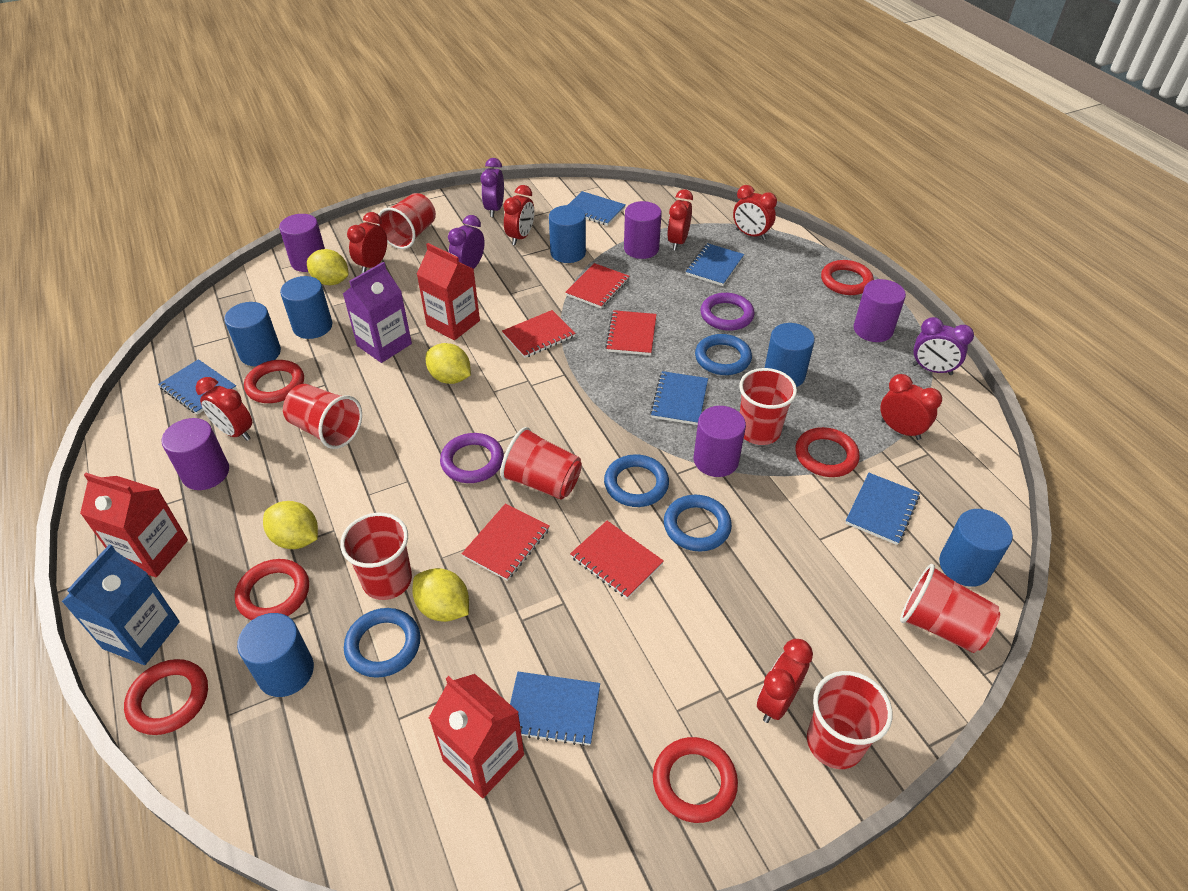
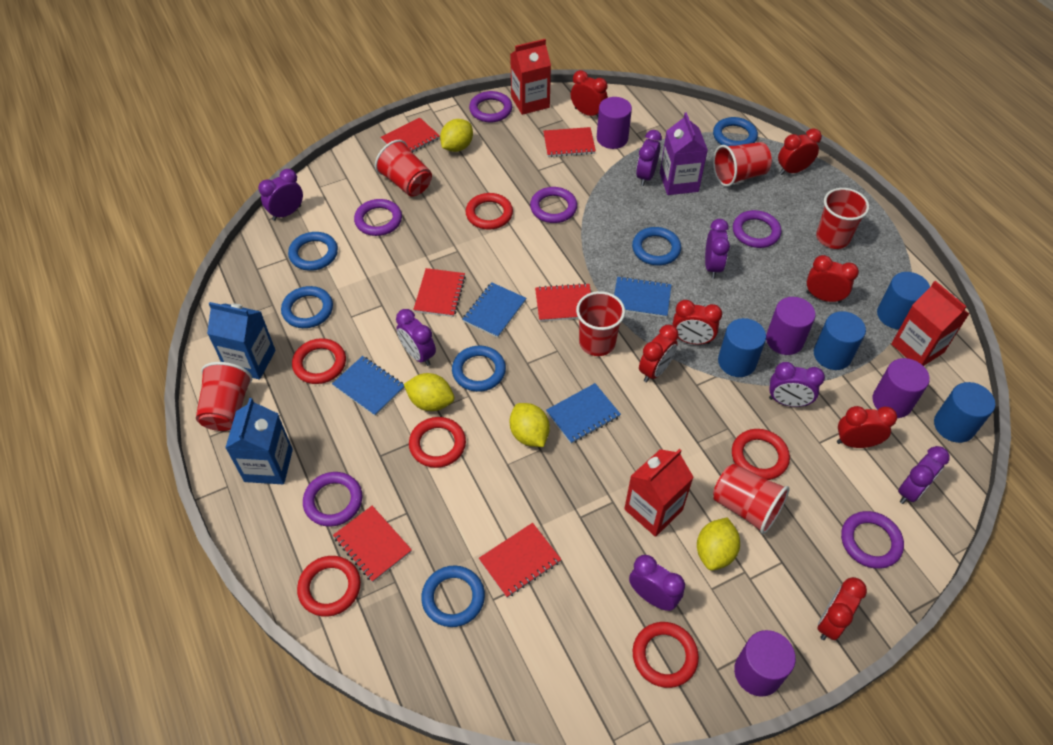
blue carton: [62,544,180,665] = 1 -> [207,302,276,379] [225,398,293,484] = 2
blue cylinder: [224,302,281,366] [237,613,314,697] [280,276,332,339] [549,205,586,263] [765,323,815,387] [939,509,1013,587] = 6 -> [718,318,766,377] [814,311,866,370] [877,272,930,329] [934,382,995,443] = 4
blue notebook: [158,359,237,415] [510,672,600,746] [568,191,626,226] [650,371,708,425] [686,243,744,286] [845,473,920,545] = 6 -> [332,356,405,416] [462,282,526,338] [546,383,621,444] [614,276,672,318] = 4
blue ring: [344,608,420,678] [604,454,669,507] [664,495,732,552] [695,334,752,375] = 4 -> [281,286,333,328] [288,232,338,271] [421,565,485,627] [452,346,506,392] [632,227,681,266] [713,117,758,146] = 6
purple clock: [448,215,485,269] [480,158,504,217] [913,317,974,375] = 3 -> [258,169,303,221] [396,309,436,366] [629,555,685,611] [636,130,662,186] [705,219,730,279] [769,362,825,407] [898,446,950,504] = 7
purple cylinder: [162,418,229,490] [279,214,325,272] [624,201,662,259] [694,406,746,477] [854,279,906,342] = 5 -> [597,97,632,149] [734,630,796,697] [766,297,815,355] [872,358,930,418] = 4
purple ring: [440,433,504,483] [700,293,755,331] = 2 -> [303,472,362,527] [354,199,402,236] [469,91,512,122] [530,187,577,223] [733,210,781,248] [841,511,904,569] = 6
red cup: [283,384,362,449] [340,513,412,600] [377,193,436,249] [500,427,582,500] [739,368,797,445] [807,671,893,769] [900,564,1000,653] = 7 -> [196,362,252,431] [375,140,432,197] [576,291,625,356] [713,142,772,187] [713,464,790,534] [816,188,869,249] = 6
red notebook: [462,503,550,581] [502,310,576,358] [565,263,629,309] [570,521,664,599] [605,310,657,355] = 5 -> [333,506,412,582] [380,117,440,153] [413,268,466,317] [479,523,562,598] [535,283,591,321] [543,127,596,157] = 6

